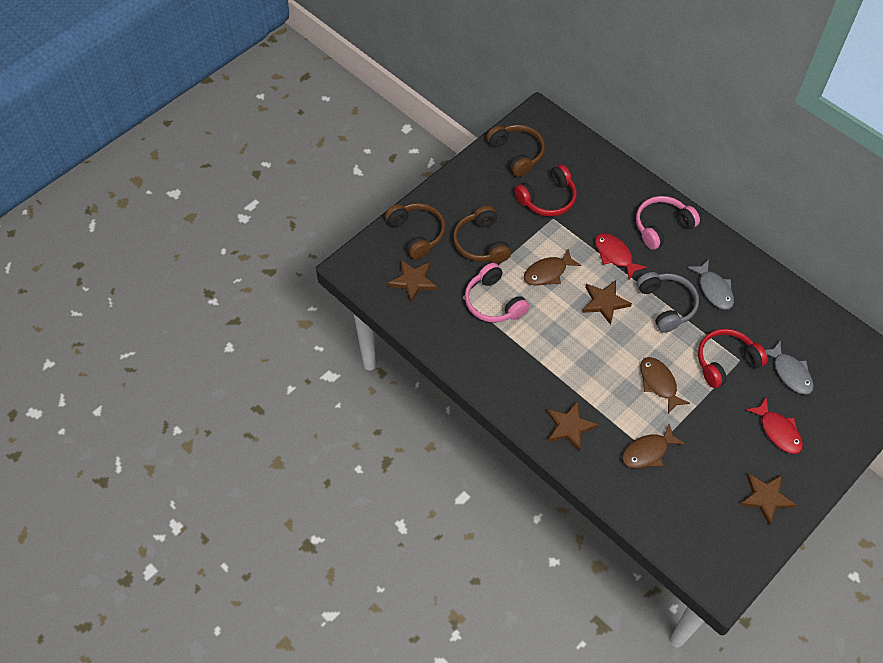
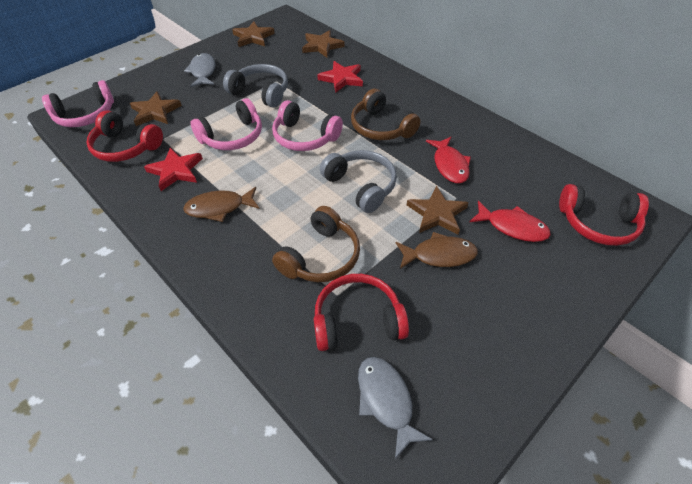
brown fish: [524,249,582,285] [622,424,685,468] [640,357,690,414] = 3 -> [183,187,259,222] [396,232,478,269] = 2
brown headphones: [385,203,446,259] [453,206,511,263] [486,124,545,177] = 3 -> [272,206,360,282] [351,89,421,140] = 2
grey headphones: [637,272,699,333] = 1 -> [223,64,288,108] [320,150,397,213] = 2
pink headphones: [465,263,529,323] [636,196,700,250] = 2 -> [42,80,114,127] [190,98,262,150] [272,100,343,151] = 3
red headphones: [514,164,577,216] [698,329,768,388] = 2 -> [86,110,163,162] [314,274,409,351] [559,184,649,246] = 3
red star: none = 0 -> [144,147,203,191] [317,61,363,93] = 2

